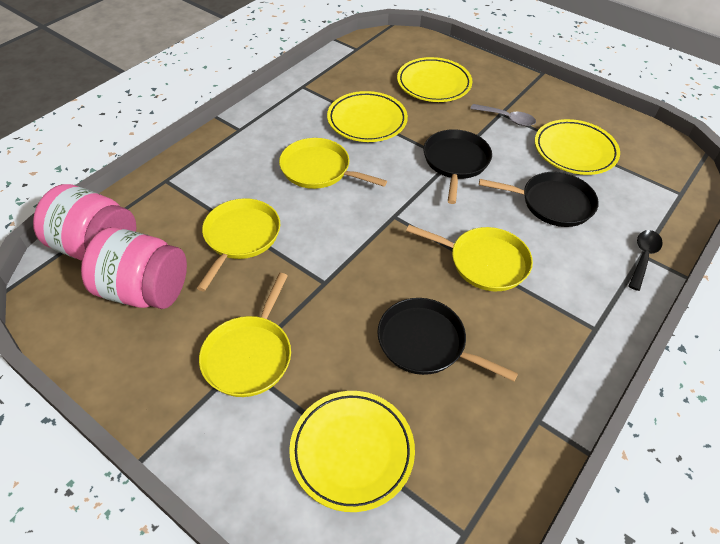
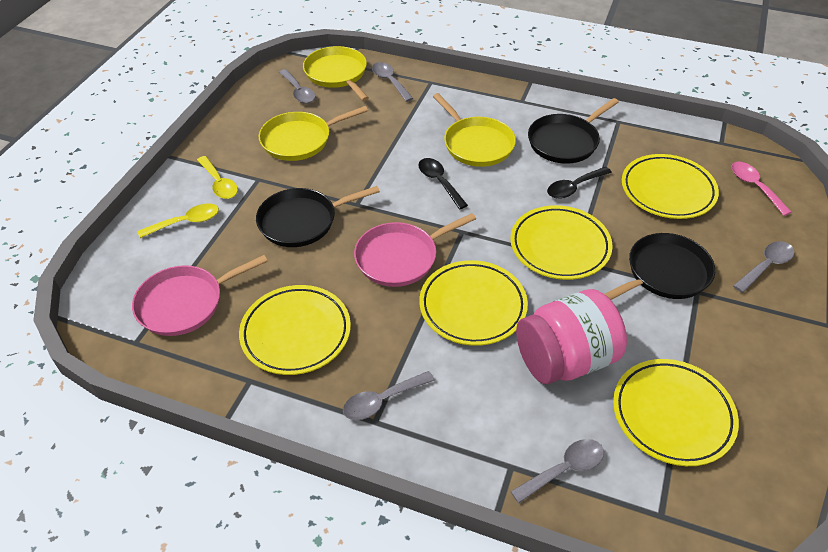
black spoon: [628,230,663,291] = 1 -> [418,158,468,209] [547,167,612,199] = 2
grey spoon: [470,104,536,126] = 1 -> [279,69,316,104] [343,371,435,420] [372,62,413,102] [510,439,604,503] [733,241,794,293] = 5
pink jar: [33,184,136,261] [81,227,187,309] = 2 -> [516,289,627,384] = 1
pink pan: none = 0 -> [132,255,268,336] [354,213,476,287] = 2
pink spoon: none = 0 -> [731,162,792,216] = 1
yellow pan: [197,198,280,291] [199,273,291,397] [279,138,387,189] [406,225,533,291] = 4 -> [259,106,368,161] [303,46,369,101] [433,93,516,167] = 3
yellow plate: [289,391,415,512] [327,91,408,142] [397,57,473,102] [535,119,620,175] = 4 -> [239,285,351,375] [419,260,528,346] [510,205,613,280] [613,359,739,466] [622,154,719,219] = 5
yellow spoon: none = 0 -> [138,203,219,238] [197,156,238,199] = 2

